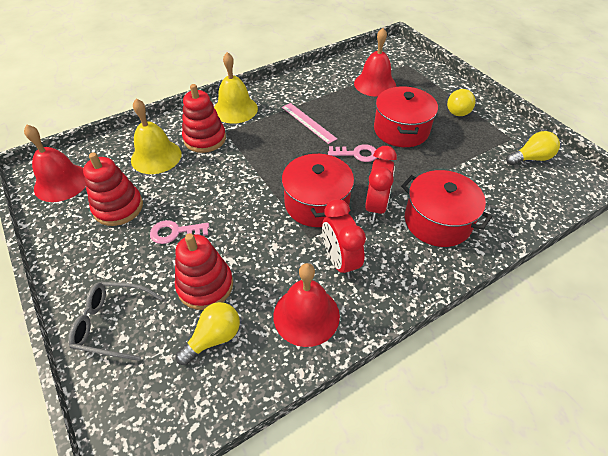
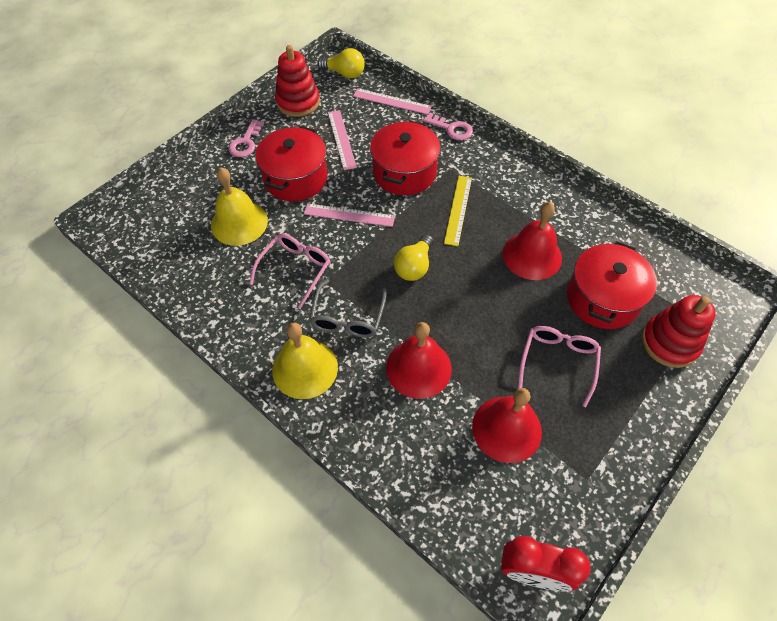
pink glasses: none = 0 -> [249,233,330,309] [518,326,601,407] = 2
pink ruler: [282,103,337,144] = 1 -> [304,203,395,227] [328,110,357,170] [353,88,432,115] = 3
red clock: [322,199,366,279] [365,146,397,221] = 2 -> [501,536,591,592] = 1
red stacking toy: [83,152,143,226] [175,233,233,310] [182,84,226,153] = 3 -> [275,45,320,117] [642,295,716,368] = 2
yellow light bulb: [176,302,240,365] [447,89,475,116] [506,131,560,165] = 3 -> [317,48,365,78] [394,234,433,281] = 2
yellow ruler: none = 0 -> [444,176,472,246] = 1

